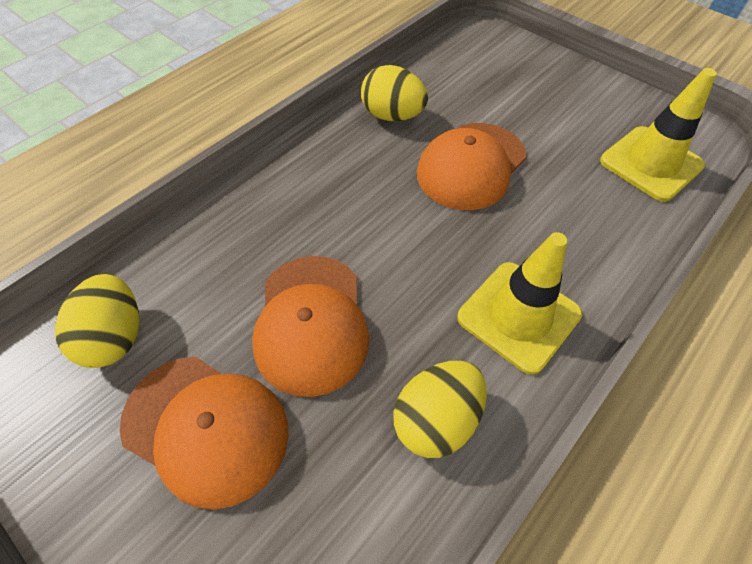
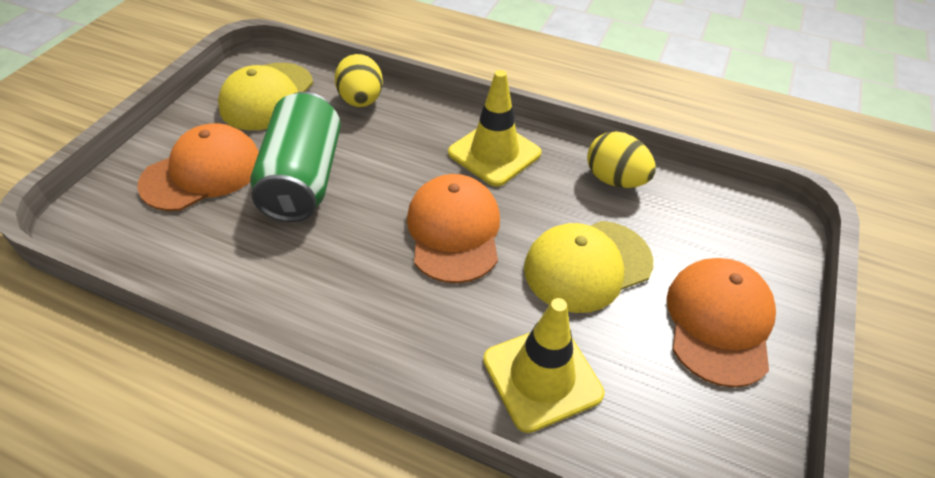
green can: none = 0 -> [250,92,341,222] = 1
yellow cap: none = 0 -> [218,63,313,130] [524,221,653,313] = 2
yellow egg: [55,274,139,368] [361,65,428,121] [393,361,487,458] = 3 -> [335,54,383,107] [587,131,656,188] = 2

